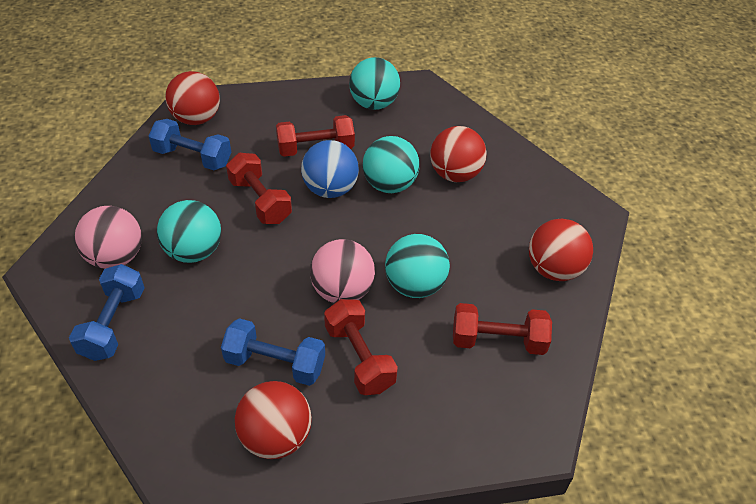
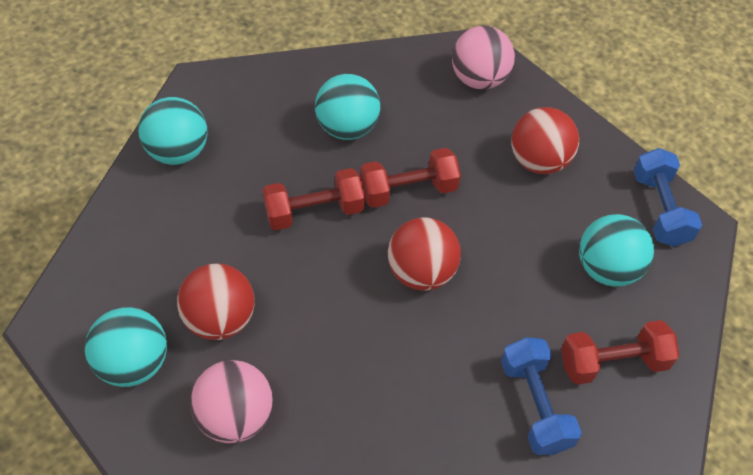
blue ball: [301,140,359,198] = 1 -> none = 0
blue dumbbell: [69,264,145,361] [149,119,231,170] [221,318,325,386] = 3 -> [501,337,582,455] [633,148,702,247] = 2
red ball: [165,71,220,125] [235,381,312,459] [430,126,487,182] [529,218,593,281] = 4 -> [177,264,255,340] [388,217,461,291] [511,107,579,174] = 3
red dumbbell: [226,153,292,224] [276,115,355,157] [324,299,398,395] [453,303,552,355] = 4 -> [262,168,365,230] [360,148,461,208] [561,320,679,385] = 3

